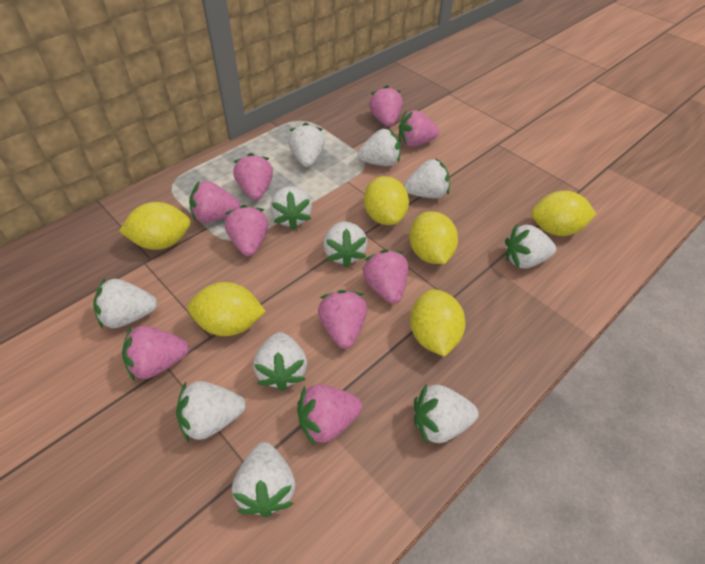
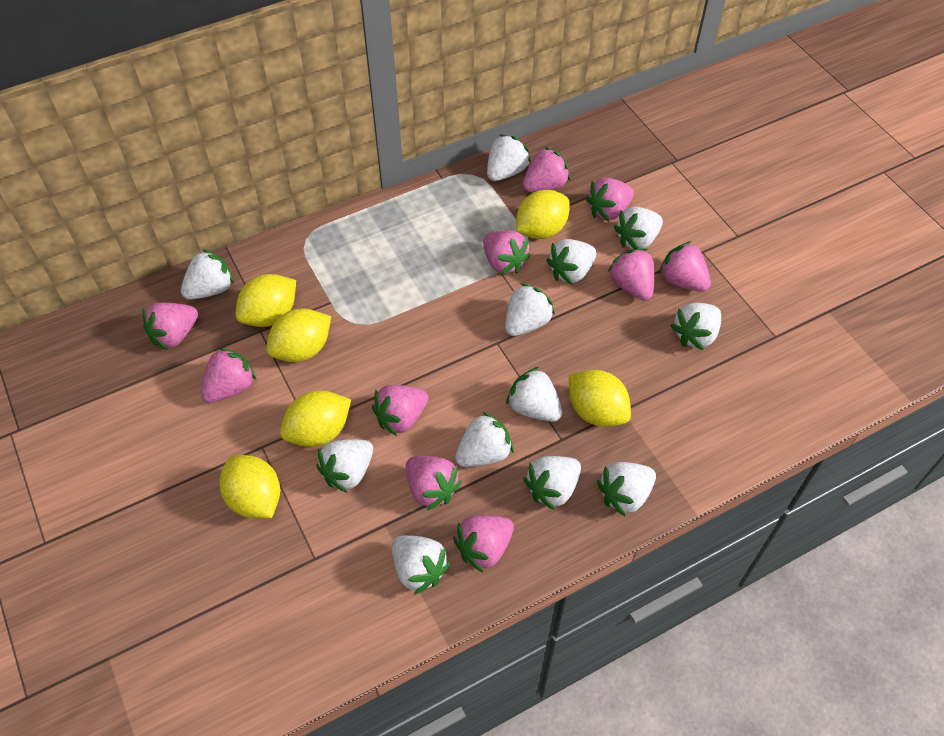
pink strawberry: [122,326,189,381] [189,181,240,223] [225,205,268,256] [233,153,273,200] [297,384,362,445] [318,290,367,349] [362,249,408,304] [369,86,403,127] [399,110,439,147] = 9 -> [142,303,198,350] [201,347,257,403] [372,385,428,436] [406,456,462,510] [453,515,514,572] [483,230,531,275] [523,147,570,192] [586,178,634,221] [608,248,655,301] [659,241,711,292] = 10
white strawberry: [93,278,157,329] [176,381,246,442] [232,442,296,517] [253,332,307,391] [270,186,312,230] [288,123,325,167] [323,221,368,268] [357,128,401,166] [404,159,450,198] [414,384,479,444] [505,224,556,268] = 11 -> [181,249,234,300] [317,439,373,493] [391,535,450,595] [455,412,513,467] [487,134,531,181] [505,283,555,336] [506,367,562,422] [523,456,581,510] [546,239,596,285] [597,462,656,517] [614,207,663,250] [671,303,721,350] = 12

